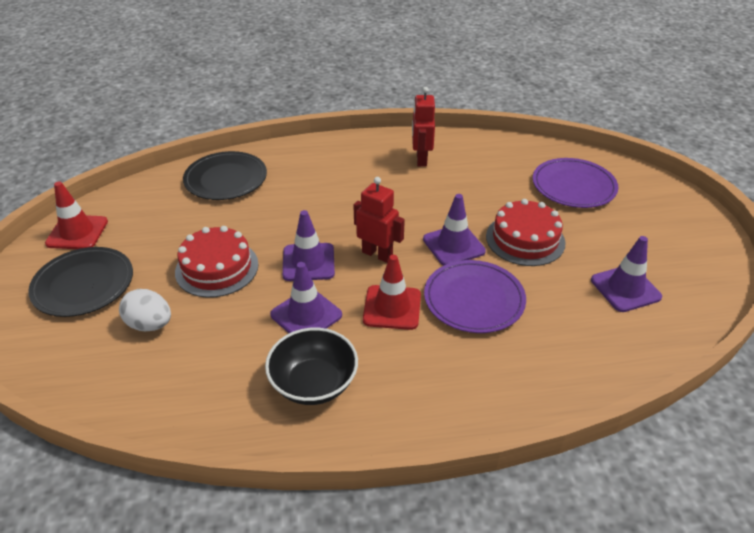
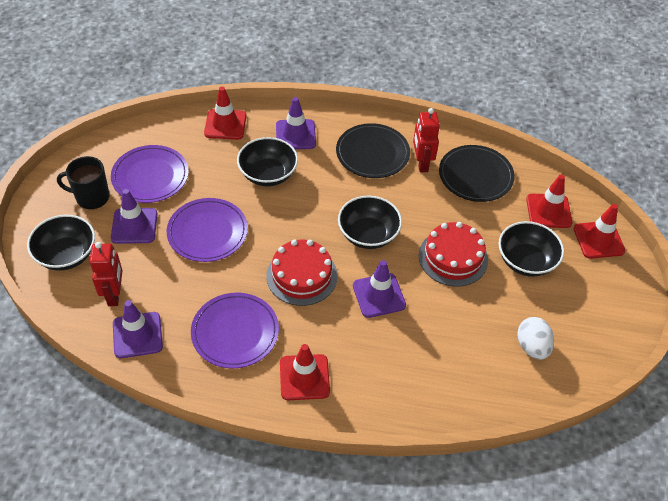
black bowl: [265,328,358,405] = 1 -> [27,215,95,271] [237,137,298,186] [338,195,402,249] [499,221,564,277] = 4
black mug: none = 0 -> [57,156,110,209] = 1
purple plate: [424,260,526,333] [533,158,618,208] = 2 -> [111,145,189,203] [167,198,248,262] [191,293,279,368] = 3
red traffic cone: [45,181,108,249] [363,255,421,330] = 2 -> [204,87,247,140] [280,344,330,400] [526,175,572,228] [574,204,625,259] = 4

